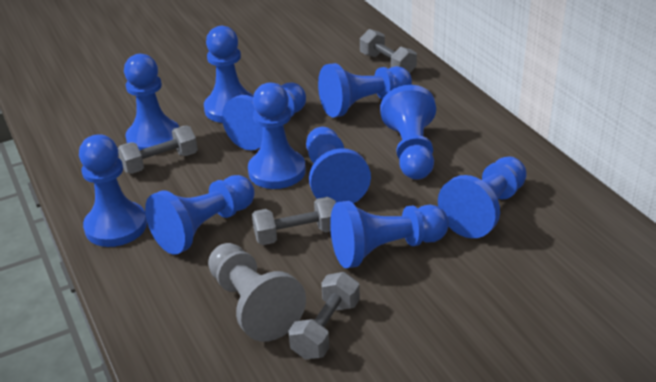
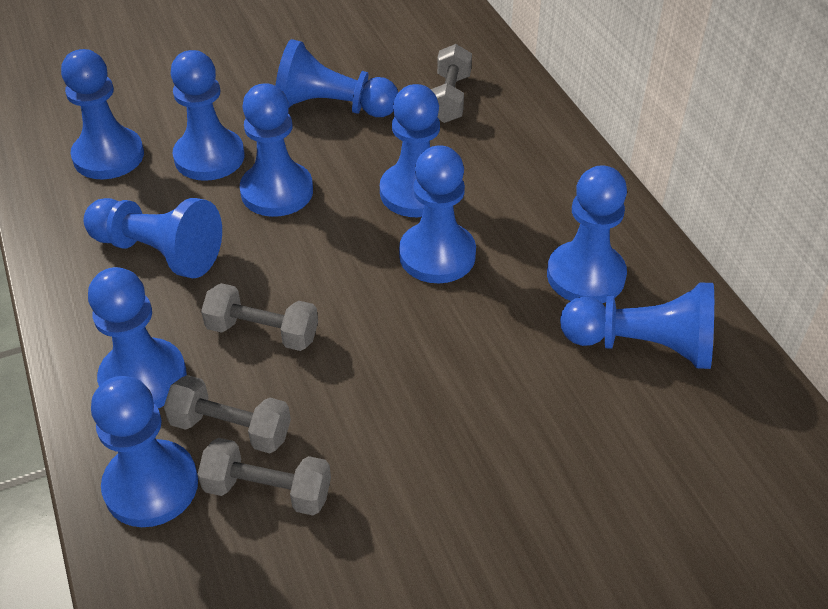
grey pawn: [208,243,306,342] = 1 -> none = 0

